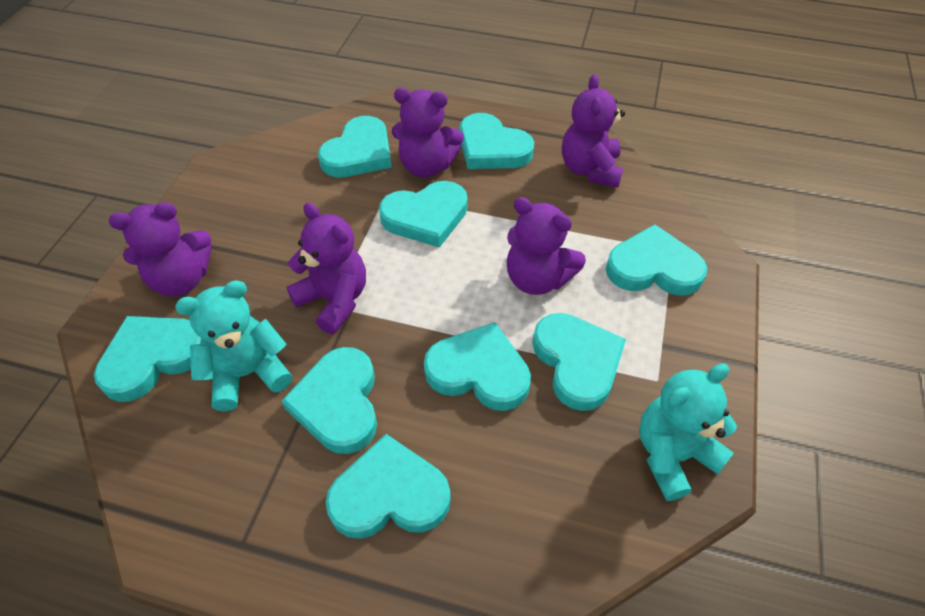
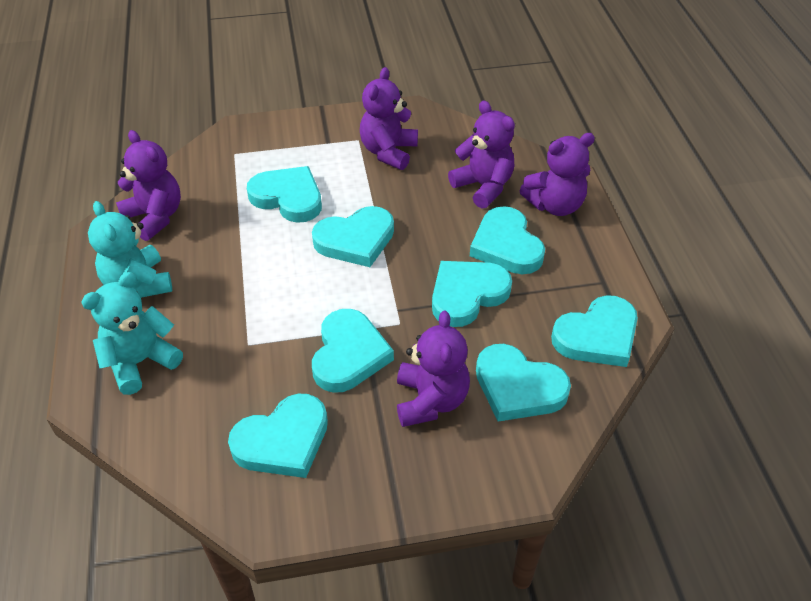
turquoise heart: [94,316,201,402] [282,347,377,454] [318,116,392,178] [326,434,451,539] [379,181,468,248] [424,322,531,411] [460,113,534,169] [533,313,626,411] [606,224,707,296] = 9 -> [228,394,328,478] [247,166,322,223] [312,206,394,267] [312,309,394,393] [432,261,512,327] [470,206,545,274] [476,344,571,422] [551,295,638,367] = 8

